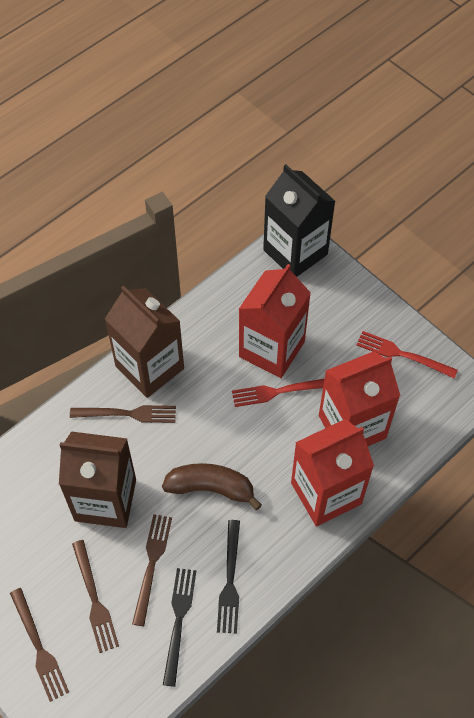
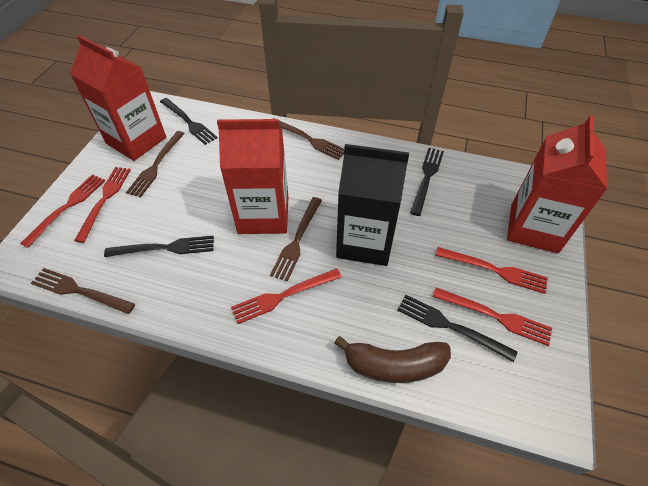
black fork: [163,568,196,687] [217,520,240,634] = 2 -> [104,236,214,257] [160,98,217,145] [397,295,517,362] [410,148,444,216] = 4
brown carton: [59,431,136,528] [105,286,184,398] = 2 -> none = 0
red fork: [232,379,324,407] [356,331,458,378] = 2 -> [20,174,105,248] [74,167,131,243] [231,268,342,324] [432,288,552,346] [435,247,548,294] = 5

